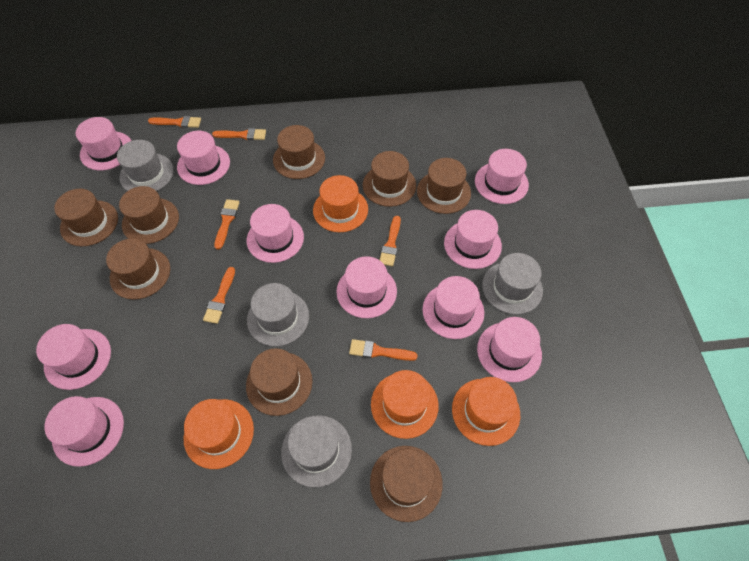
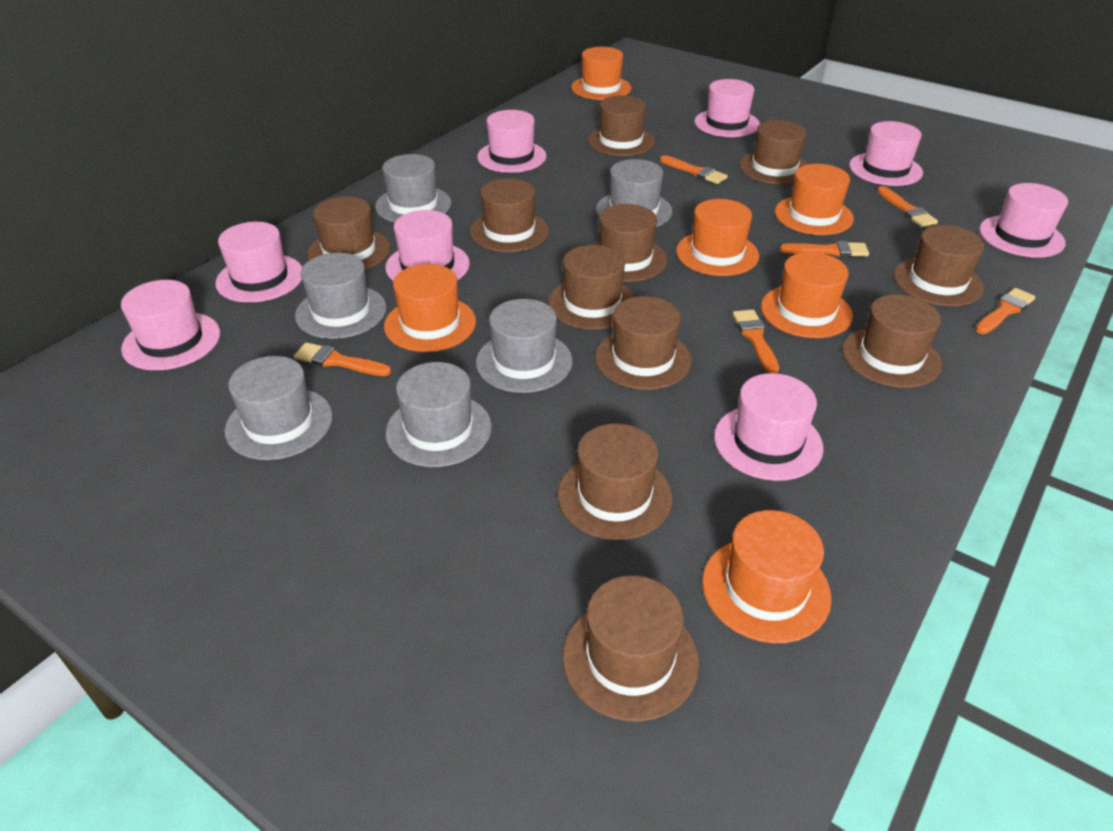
brown hat: [54,189,118,247] [106,239,170,300] [119,186,179,244] [246,348,313,416] [273,125,325,179] [363,151,416,207] [370,446,443,522] [417,158,471,214] = 8 -> [307,196,391,270] [470,178,549,252] [548,245,635,330] [558,424,672,540] [563,575,699,722] [588,95,655,156] [592,204,667,282] [595,296,692,390] [739,120,808,184] [842,295,942,388] [894,225,984,306] = 11
grey hat: [117,140,174,191] [247,283,309,347] [281,415,352,488] [482,253,543,315] = 4 -> [225,356,333,460] [295,253,387,339] [375,154,451,223] [385,362,492,467] [476,299,573,393] [596,159,672,227] = 6
orange hat: [183,399,254,469] [313,175,368,232] [371,370,439,439] [452,377,520,446] = 4 -> [384,264,476,352] [571,47,631,100] [676,199,759,276] [702,510,832,643] [761,252,853,338] [775,164,854,235] = 6
pink hat: [36,324,111,390] [44,396,124,467] [75,117,131,170] [177,131,230,185] [247,204,304,263] [336,256,397,318] [422,276,484,339] [444,210,502,269] [475,149,529,204] [477,317,542,382] = 10 -> [121,280,220,371] [215,222,302,303] [385,210,470,281] [477,110,546,173] [694,79,760,137] [714,373,824,481] [849,121,923,186] [979,183,1068,258] = 8

